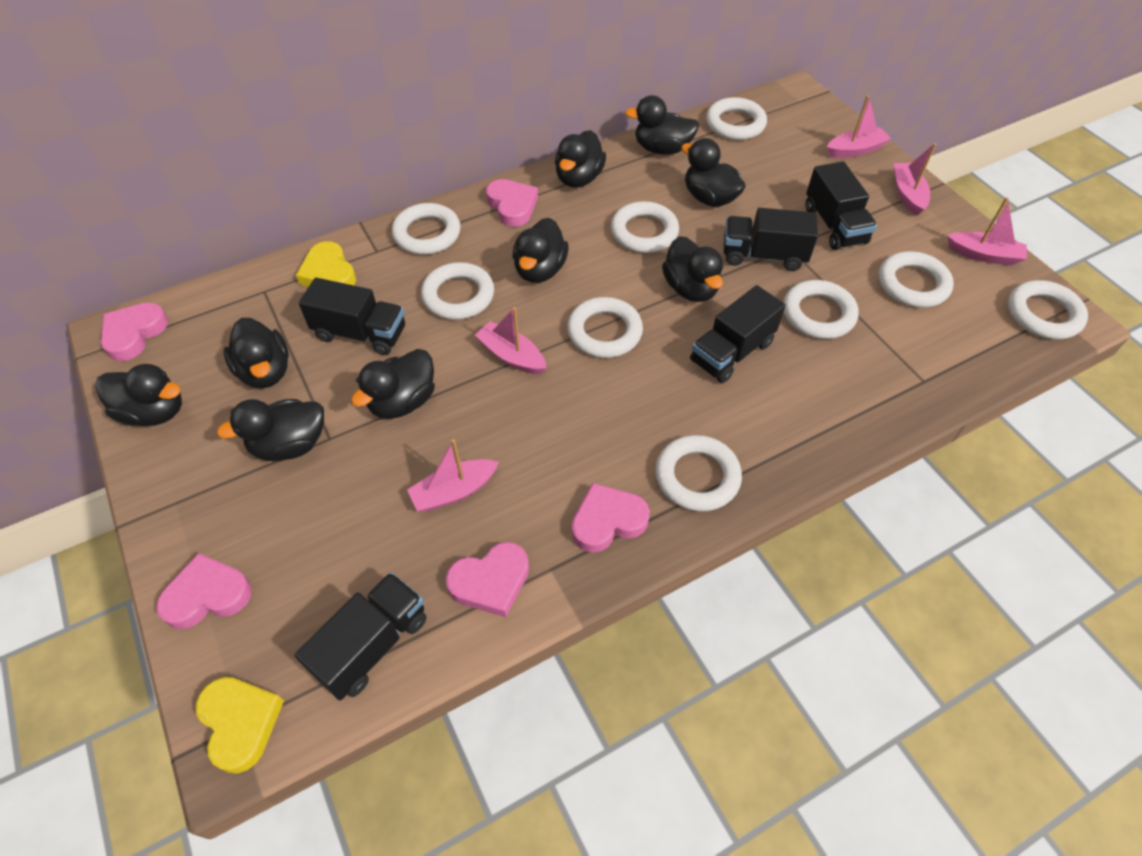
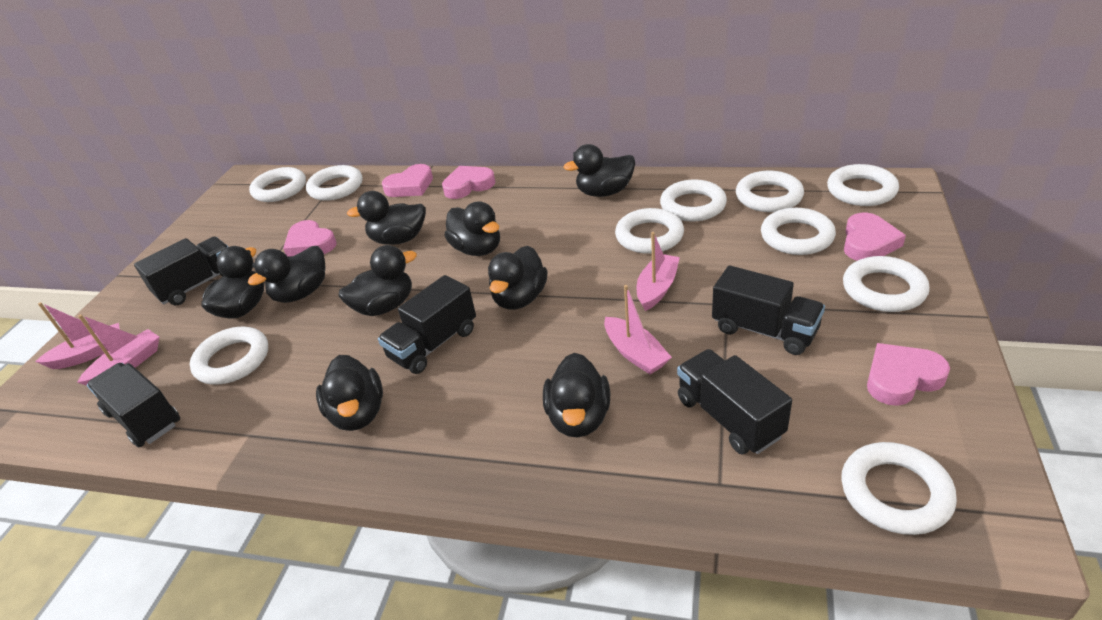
pink boat: [407,439,499,512] [475,307,546,374] [827,95,891,158] [894,143,936,216] [947,197,1027,266] = 5 -> [35,302,120,369] [77,314,159,386] [604,285,672,374] [637,232,680,311] = 4
white ring: [392,203,461,255] [421,262,494,320] [567,297,643,358] [611,201,679,253] [656,435,742,512] [706,97,767,140] [783,280,859,339] [879,251,954,308] [1008,280,1088,339] = 9 -> [190,327,268,385] [249,167,306,202] [306,165,362,201] [615,208,684,254] [660,179,727,221] [736,171,804,212] [761,208,836,255] [827,164,899,206] [841,442,957,535] [843,256,930,312] = 10
yellow heart: [196,677,284,774] [296,241,356,287] = 2 -> none = 0

